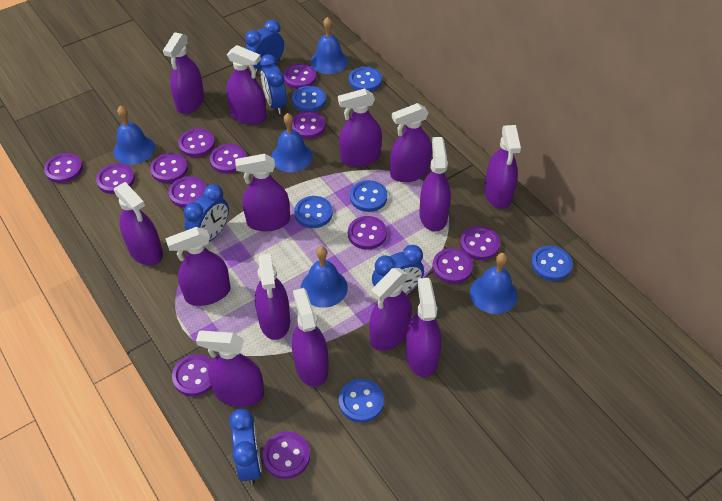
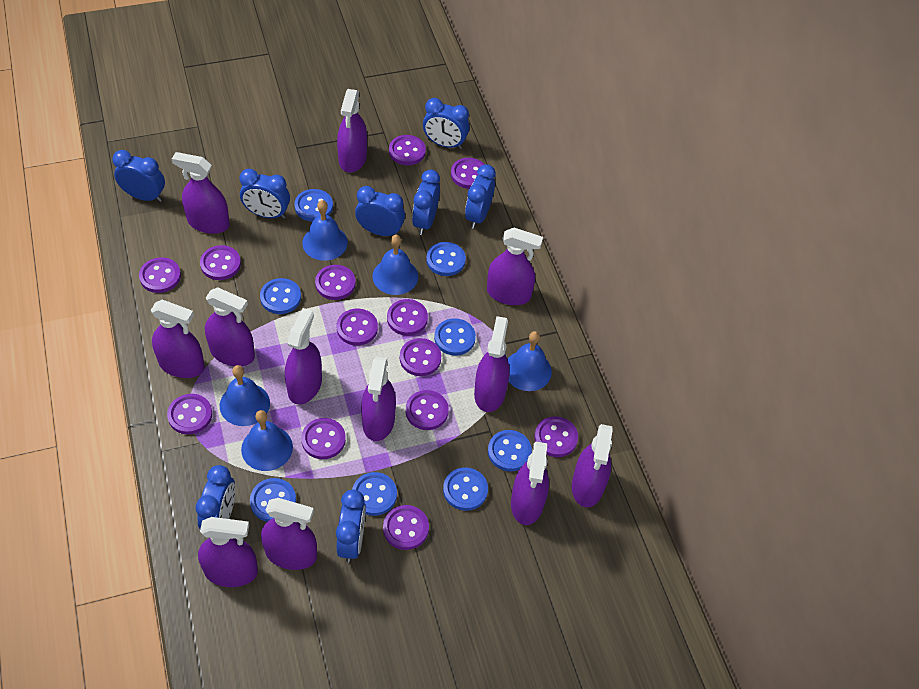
blue button: [292,86,326,112] [294,196,333,228] [339,379,384,423] [349,67,382,92] [350,180,387,212] [531,246,573,281] = 6 -> [250,478,296,522] [260,278,301,314] [294,189,333,222] [352,472,397,516] [426,242,466,276] [434,318,476,356] [443,467,488,511] [488,430,532,471] = 8
blue clock: [184,184,229,241] [229,409,262,484] [245,20,284,74] [260,54,287,114] [372,245,424,293] = 5 -> [112,150,165,202] [196,465,235,529] [239,169,290,219] [336,489,365,562] [355,186,405,236] [412,170,440,235] [423,98,469,149] [465,164,496,229] = 8
purple spray bottle: [114,182,163,265] [163,32,204,114] [165,227,231,306] [196,331,264,407] [226,45,267,125] [235,154,290,231] [255,253,290,340] [292,288,328,387] [338,88,382,167] [369,268,412,351] [390,103,432,182] [406,278,441,377] [420,137,451,232] [484,125,521,209] = 14 -> [151,300,205,378] [172,152,230,234] [198,517,258,587] [205,287,255,366] [261,498,317,570] [285,308,322,405] [337,89,367,173] [361,357,396,441] [474,316,510,412] [487,228,543,305] [511,442,549,525] [572,424,613,507] = 12

